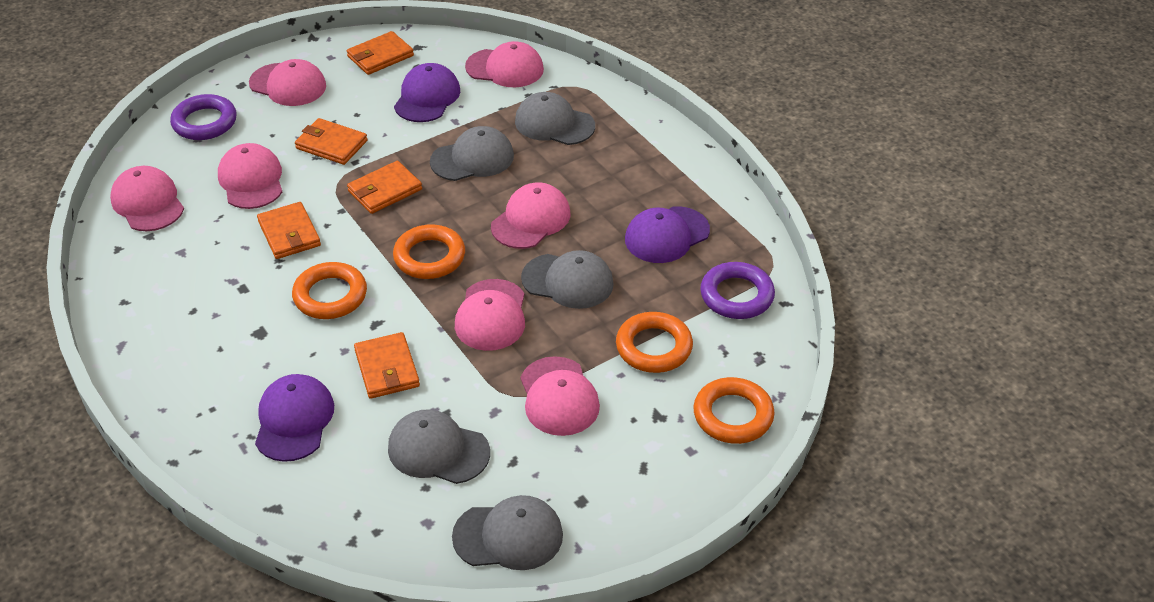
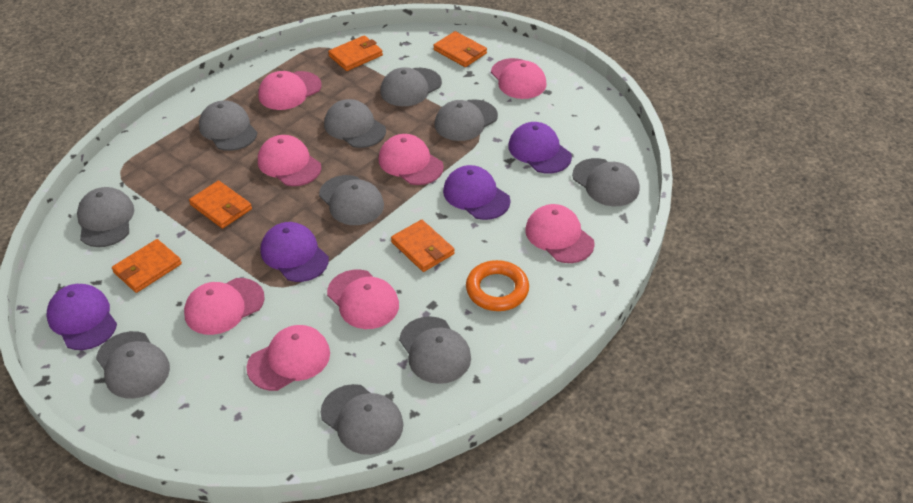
grey cap: [388,410,490,484] [430,126,514,181] [452,495,563,570] [515,92,595,145] [521,250,614,309] = 5 -> [77,187,134,247] [96,331,170,399] [199,100,257,151] [319,175,384,225] [321,384,403,455] [324,99,386,148] [380,67,442,106] [399,316,471,384] [434,99,498,141] [572,158,640,206] = 10
orange ring: [292,262,367,319] [393,224,465,279] [616,312,693,373] [693,377,775,444] = 4 -> [466,260,529,311] = 1
pink cap: [110,166,184,231] [218,143,282,209] [249,59,326,106] [455,279,525,351] [465,41,544,87] [491,183,570,249] [520,356,600,436] = 7 -> [184,278,265,335] [247,325,330,391] [258,71,322,110] [258,135,321,186] [327,270,399,329] [378,134,444,185] [491,58,547,99] [525,204,595,263] = 8
purple cap: [255,374,334,462] [394,63,460,122] [625,206,710,263] = 3 -> [46,284,117,350] [261,222,329,282] [443,165,511,220] [508,122,572,174] = 4
purple ring: [170,94,237,140] [700,262,775,319] = 2 -> none = 0

